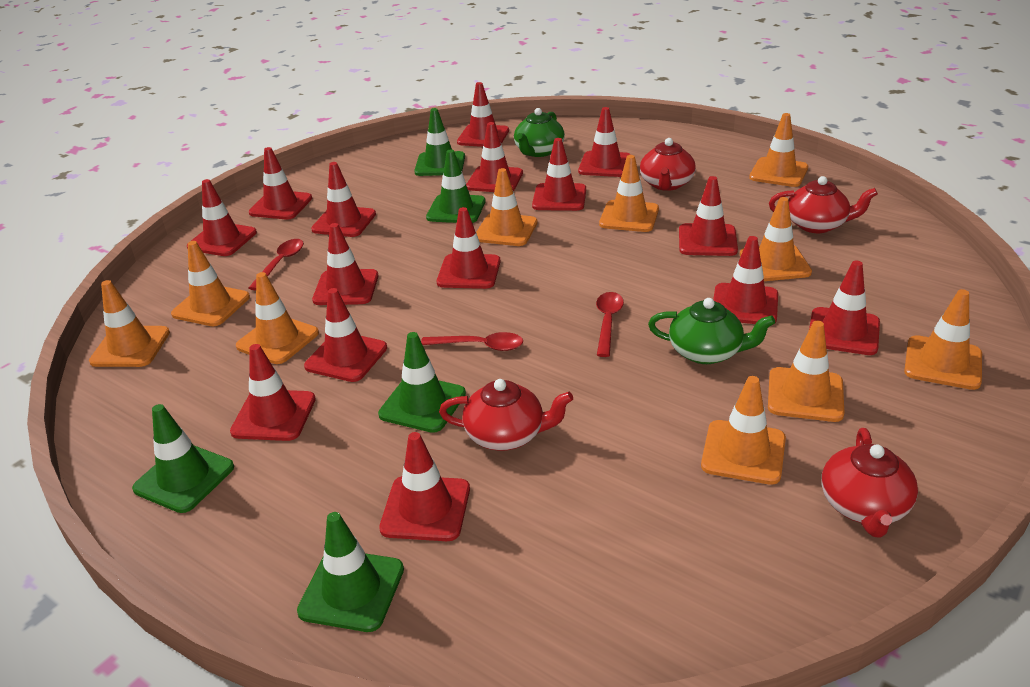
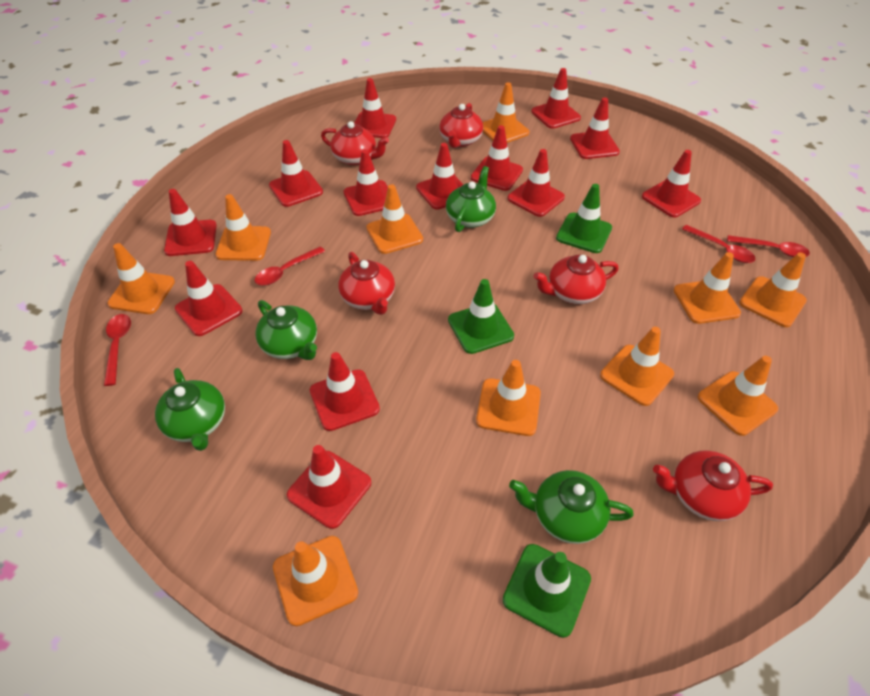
green teapot: [514,108,565,157] [648,298,775,364] = 2 -> [155,368,225,451] [256,300,317,360] [446,166,496,232] [509,470,634,544] = 4
green traffic cone: [132,404,234,513] [297,512,404,632] [378,332,466,433] [414,108,465,176] [426,149,486,223] = 5 -> [448,279,514,354] [502,544,591,638] [556,184,612,253] = 3
red spoon: [249,239,304,291] [421,332,523,351] [596,292,624,357] = 3 -> [104,314,131,386] [255,247,325,286] [682,225,755,263] [727,235,810,257] = 4
red teapot: [439,379,573,451] [640,138,696,191] [769,176,878,233] [821,428,918,538] = 4 -> [321,121,389,165] [338,252,395,315] [439,103,483,148] [533,255,619,304] [653,450,773,521] = 5
red traffic cone: [187,179,257,256] [230,344,316,441] [249,147,312,220] [304,288,387,382] [311,162,376,237] [312,223,378,305] [379,432,470,541] [437,207,500,289] [457,82,509,147] [466,122,523,192] [532,138,586,211] [578,107,631,177] [679,176,738,256] [713,236,778,325] [809,260,880,355] = 15 -> [164,189,217,256] [175,261,243,336] [269,140,323,207] [287,445,371,529] [310,352,380,431] [344,149,388,216] [354,78,396,138] [416,143,464,210] [471,125,523,191] [508,149,565,217] [531,68,581,129] [570,97,620,159] [642,150,701,217] = 13

